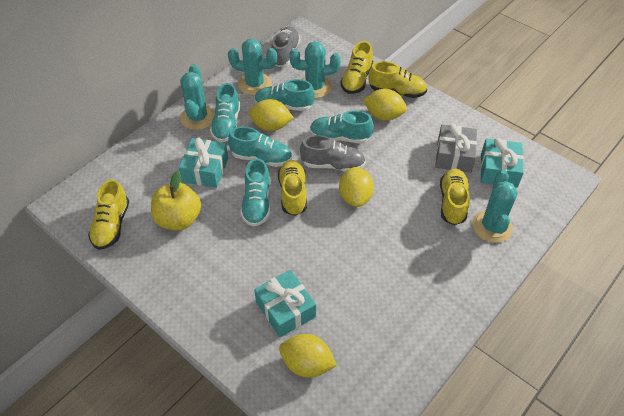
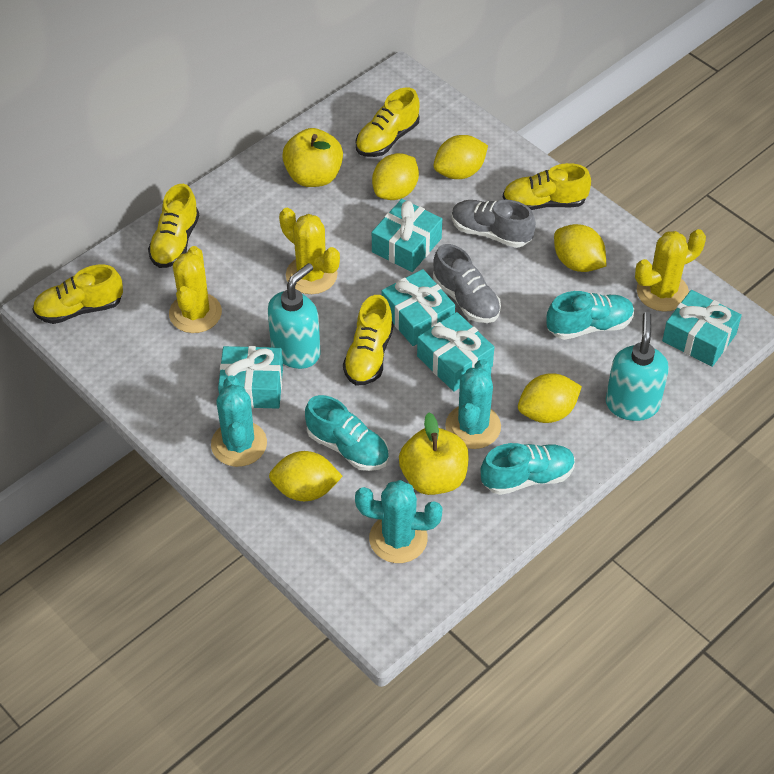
grey gift: [435,124,477,173] = 1 -> none = 0
turquoise cactus: [180,64,215,130] [228,39,277,96] [289,41,341,98] [472,170,518,243] = 4 -> [211,375,267,467] [355,480,443,563] [445,359,501,449] = 3
turquoise gift: [179,138,228,188] [254,270,316,337] [480,138,524,188] = 3 -> [218,346,283,409] [372,199,442,272] [381,269,455,346] [417,312,494,392] [662,290,742,367] = 5
turquoise shoe: [210,83,240,142] [228,127,292,167] [240,158,271,227] [254,79,315,111] [310,110,374,143] = 5 -> [305,395,389,471] [481,443,575,495] [546,291,634,340] = 3
turquoise soap dispenser: none = 0 -> [268,263,320,369] [606,312,669,421] = 2
yellow apple: [151,171,201,230] = 1 -> [282,128,343,187] [399,413,469,495] = 2
yellow cactus: none = 0 -> [169,246,222,333] [279,208,340,294] [635,229,706,312] = 3
yellow lemon: [249,99,294,131] [279,334,337,378] [339,167,374,207] [363,89,407,121] = 4 -> [269,451,343,501] [372,153,419,200] [433,135,488,179] [518,373,582,423] [554,224,606,272] = 5

